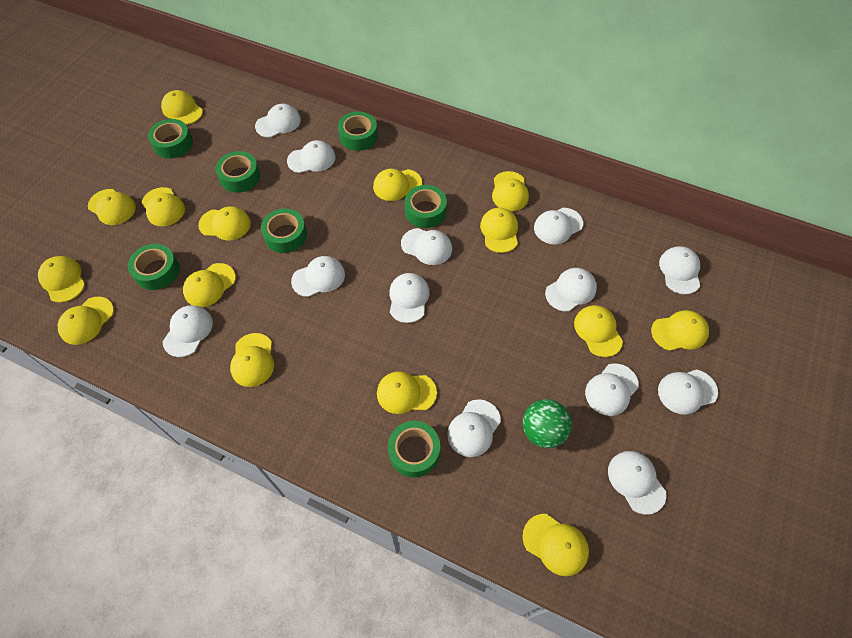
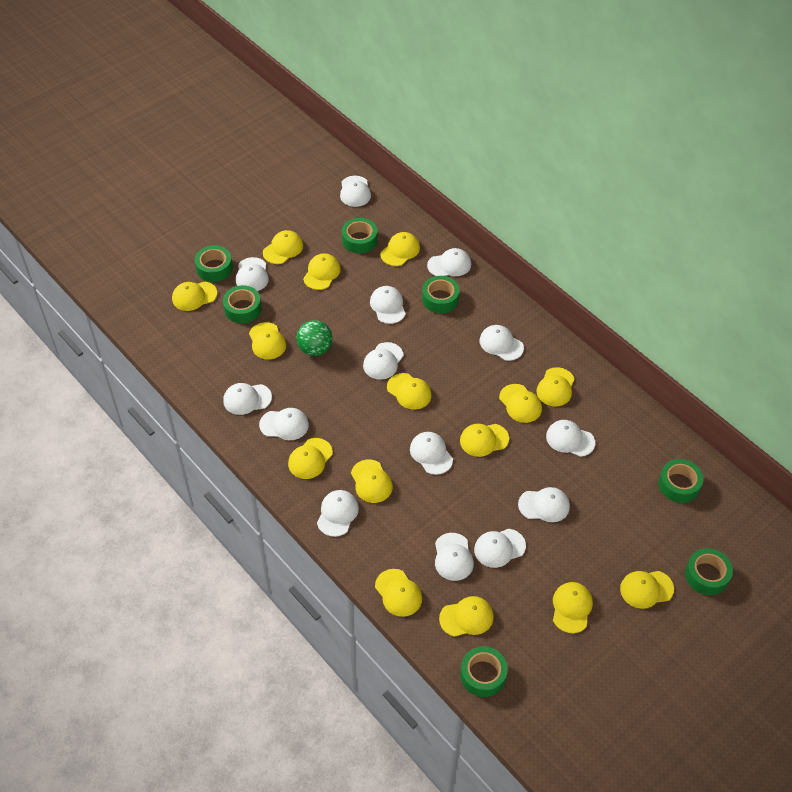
white cap: [163,305,213,357] [255,104,301,138] [287,140,336,173] [291,256,345,297] [389,273,430,323] [401,228,452,265] [447,399,501,457] [534,208,583,244] [545,268,597,311] [585,363,639,416] [608,451,666,515] [658,369,718,415] [659,246,700,294] = 13 -> [223,383,272,415] [236,257,269,291] [259,408,309,440] [317,490,359,537] [340,176,371,207] [363,342,404,380] [370,286,406,324] [410,432,453,475] [427,248,471,276] [435,533,474,581] [474,529,526,568] [480,325,524,361] [518,487,570,522] [546,420,595,457] = 14

